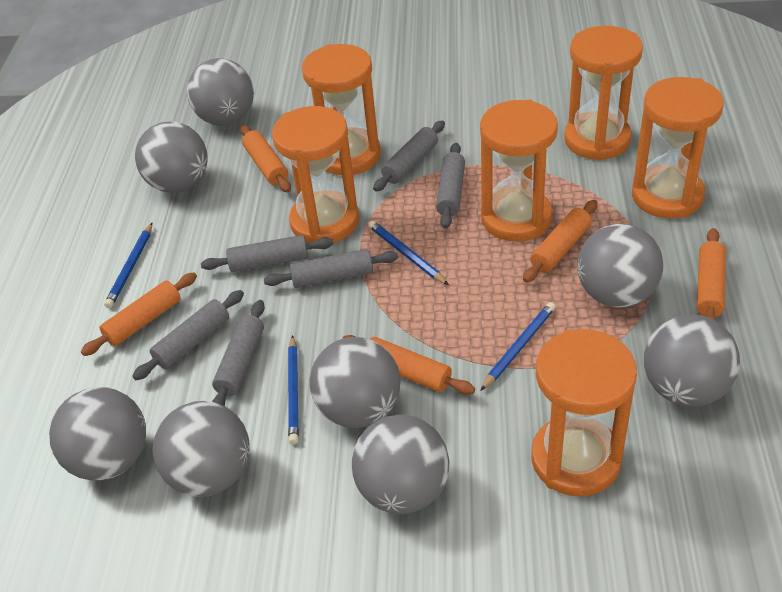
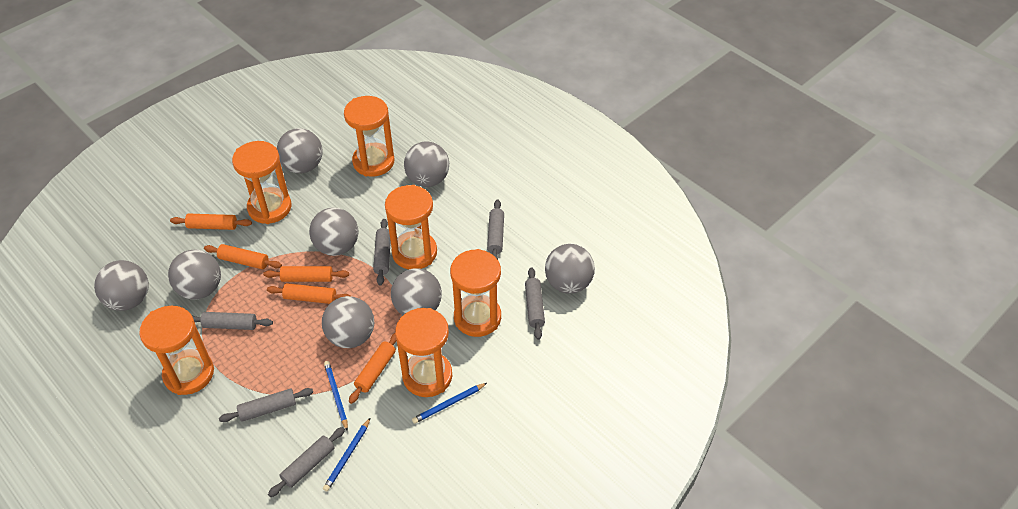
blue pencil: [104,223,152,308] [288,335,299,445] [368,221,449,285] [480,302,556,391] = 4 -> [323,417,371,492] [324,361,348,431] [412,383,487,424] = 3

